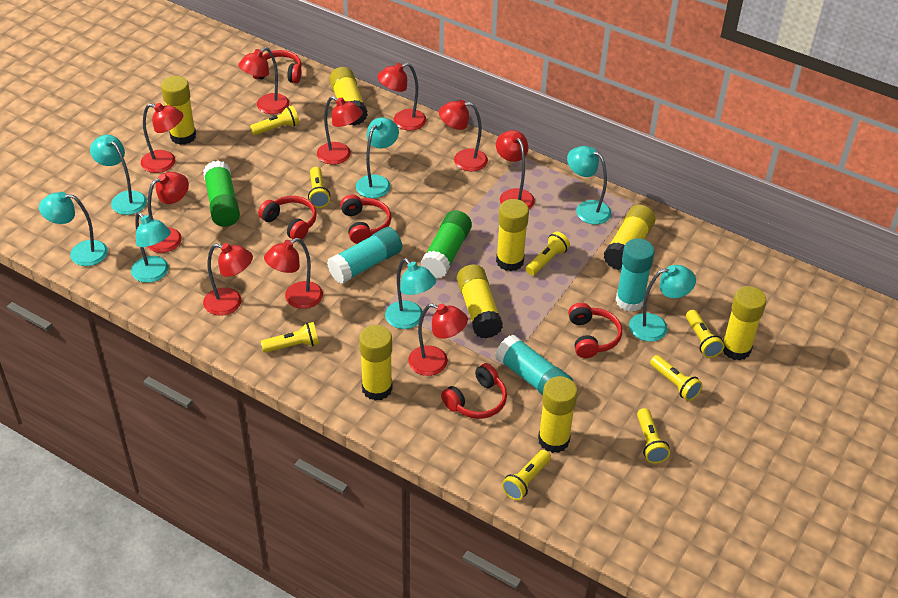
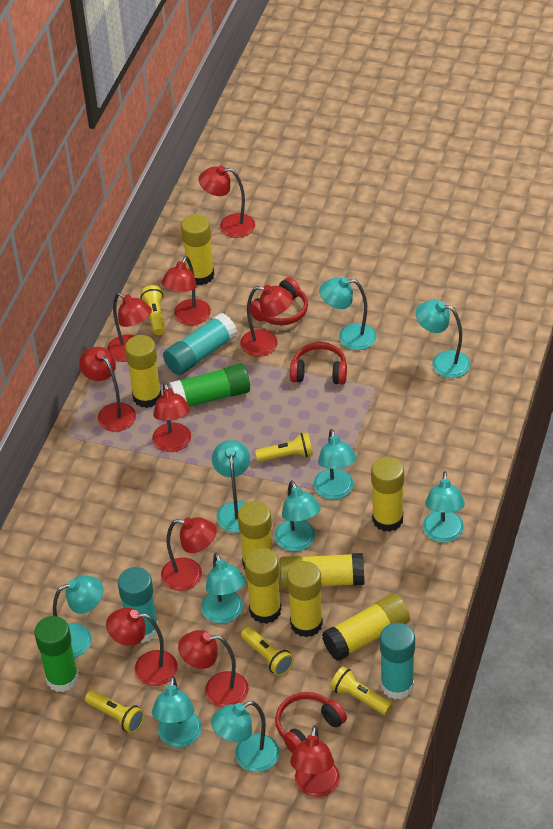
red headphones: [253,50,302,83] [258,196,317,240] [340,195,391,244] [441,363,507,419] [568,303,622,358] = 5 -> [250,277,308,325] [275,692,347,753] [290,342,347,384] = 3
turquoise lamp: [39,192,108,266] [90,135,147,215] [131,212,171,283] [356,117,399,198] [385,258,436,329] [567,146,612,225] [629,265,696,342] = 7 -> [53,576,103,658] [152,676,202,747] [201,553,246,624] [211,701,280,772] [212,440,250,533] [275,481,321,551] [313,429,356,500] [319,277,376,350] [416,300,471,378] [423,471,465,543] = 10
yellow flashlight: [250,106,299,135] [261,322,319,353] [308,167,330,208] [502,450,551,500] [526,231,570,276] [637,408,670,464] [650,355,703,401] [686,310,724,358] = 8 -> [85,690,145,733] [140,285,165,335] [241,627,294,676] [255,432,313,462] [330,666,392,715] = 5

